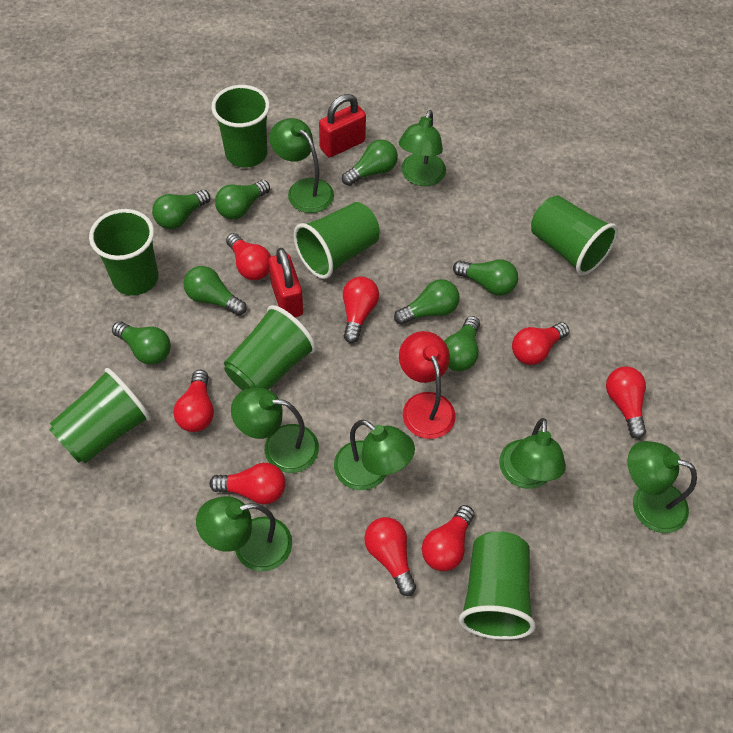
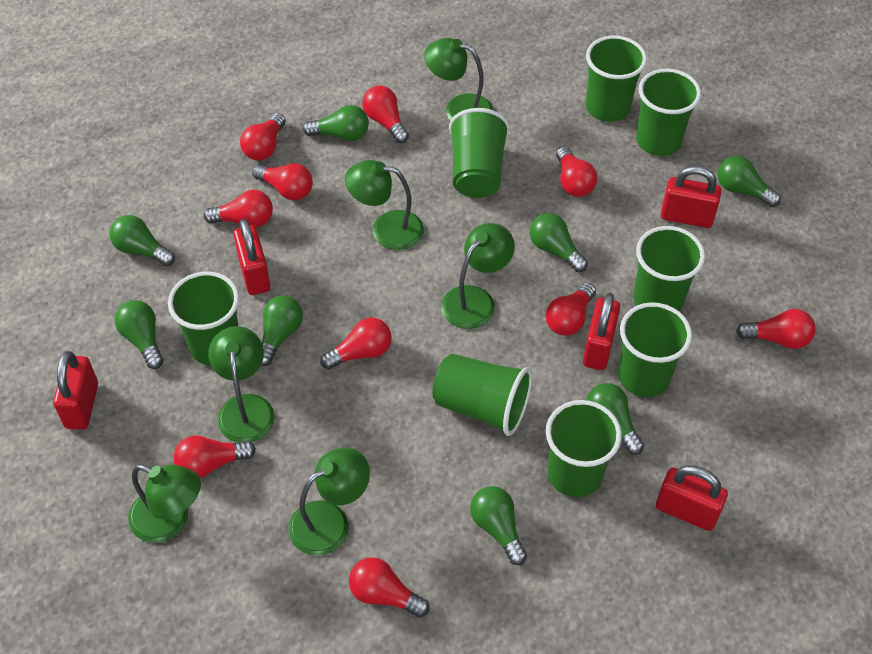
green cup: [49,368,151,463] [89,209,159,296] [211,85,270,168] [224,305,316,391] [293,202,380,279] [459,531,536,640] [531,195,618,275] = 7 -> [168,272,239,365] [432,354,532,436] [449,108,510,198] [546,400,622,497] [586,36,647,122] [618,302,692,397] [633,226,705,311] [636,69,701,156] = 8
green lamp: [196,496,292,572] [231,388,319,473] [269,118,334,213] [334,420,415,490] [399,110,446,186] [499,418,566,489] [628,441,697,533] = 7 -> [128,464,201,543] [208,326,275,443] [288,447,370,556] [345,160,424,250] [424,38,493,121] [441,223,515,329] = 6
red lamp: [399,331,456,439] = 1 -> none = 0
red light bulb: [173,370,214,432] [209,463,286,504] [226,233,271,280] [343,277,379,343] [364,517,416,596] [422,505,475,571] [512,322,569,365] [606,367,646,439] = 8 -> [174,435,256,478] [204,190,273,227] [240,113,286,160] [252,163,313,201] [320,317,392,370] [349,557,430,618] [362,86,409,143] [546,283,596,336] [556,147,597,197] [736,309,816,349] = 10
red padlock: [269,248,303,317] [319,94,366,158] = 2 -> [53,351,98,430] [233,219,270,295] [583,293,620,370] [656,465,728,531] [661,166,721,228] = 5

